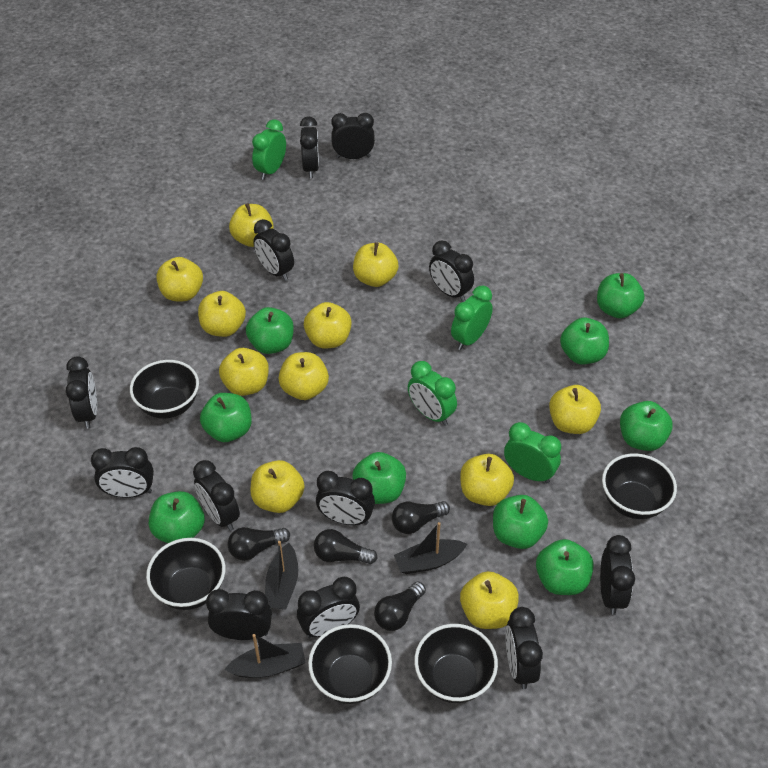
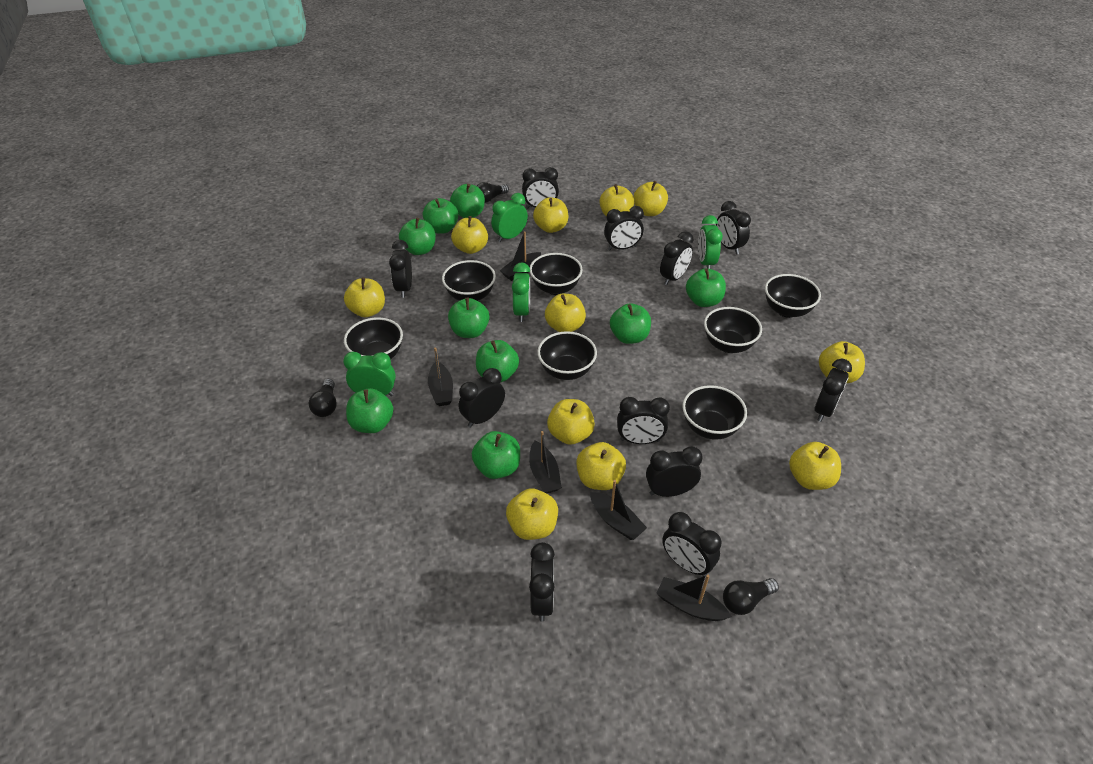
black boat: [224,634,306,678] [265,541,298,609] [394,522,467,574] = 3 -> [428,347,453,406] [500,231,541,281] [529,431,562,493] [590,480,647,540] [656,575,731,621] = 5
black bowl: [130,360,199,419] [146,538,225,610] [308,624,392,704] [414,624,498,703] [602,453,677,519] = 5 -> [344,317,403,359] [442,260,496,301] [530,253,583,295] [537,331,597,380] [682,385,747,440] [704,307,762,353] [765,274,821,318] = 7
black clock: [66,356,97,429] [91,447,154,498] [193,460,240,531] [206,589,272,640] [253,219,294,281] [297,577,360,638] [300,116,319,178] [316,471,375,525] [331,113,375,159] [429,241,474,302] [506,607,543,689] [600,535,635,615] = 12 -> [389,240,412,298] [459,368,505,428] [522,167,559,208] [529,542,555,622] [604,206,644,251] [617,397,670,444] [646,446,703,497] [660,231,694,285] [662,512,722,577] [716,201,751,255] [815,359,852,422] = 11
black light bulb: [228,527,290,561] [314,529,378,564] [374,581,426,631] [392,501,450,534] = 4 -> [309,379,337,417] [477,182,509,203] [723,578,779,615] = 3

